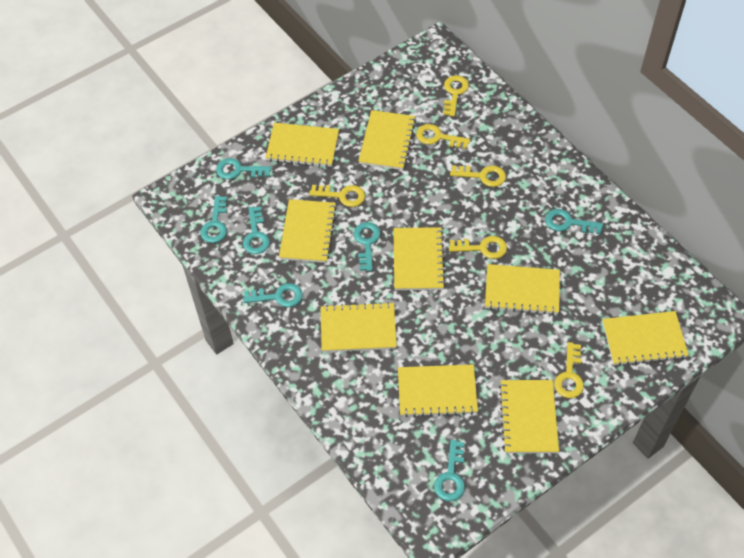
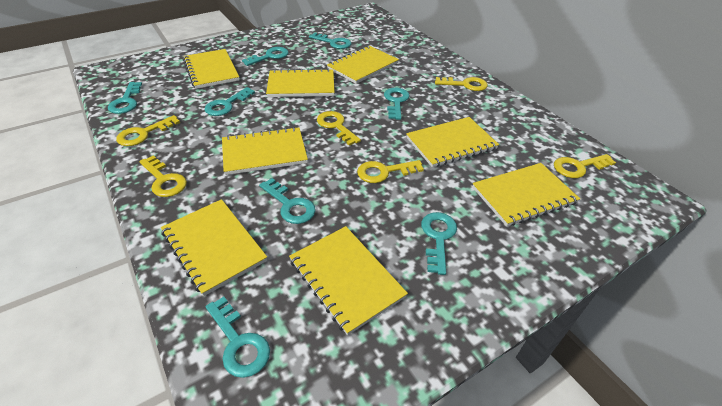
turquoise key: [200,196,227,243] [216,158,271,179] [243,207,270,254] [243,283,303,307] [354,222,380,271] [434,440,465,501] [545,209,603,234] = 7 -> [108,82,142,114] [205,87,255,116] [206,297,270,378] [242,47,289,66] [259,178,316,224] [309,33,351,49] [384,88,410,120] [421,212,457,275] = 8
yellow notebook: [266,123,339,167] [279,199,337,263] [321,302,397,352] [358,110,416,170] [393,227,446,290] [398,364,478,417] [485,264,560,315] [499,380,559,453] [603,311,689,366] = 9 -> [161,199,267,296] [183,49,239,89] [222,127,308,175] [266,68,335,97] [289,226,408,335] [327,46,399,84] [406,117,499,168] [472,163,580,227] = 8

